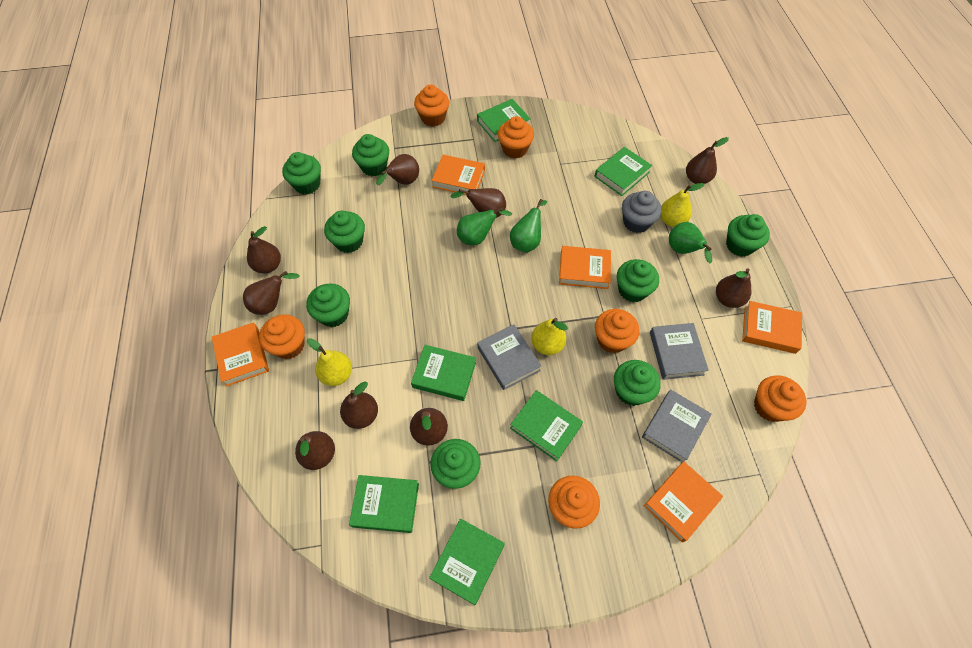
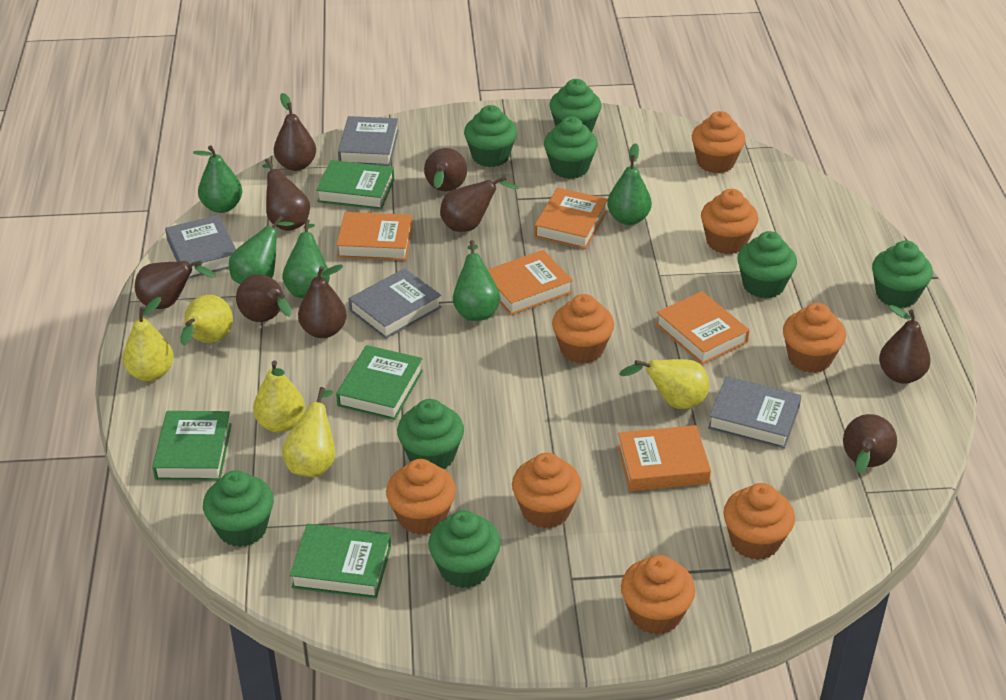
green book: [349,475,419,533] [411,345,476,401] [429,519,505,605] [477,99,530,142] [510,390,583,462] [595,147,652,196] = 6 -> [152,411,232,481] [290,524,391,599] [316,160,394,209] [336,345,423,420] = 4
green pear: [457,207,512,245] [510,199,547,253] [669,222,712,264] = 3 -> [193,145,242,213] [229,216,294,284] [282,219,330,298] [453,240,500,321] [607,143,652,225] = 5
grey book: [477,324,541,390] [642,390,712,463] [650,323,709,380] = 3 -> [165,215,236,279] [338,116,399,166] [349,268,442,339] [708,376,802,449] = 4
grey cupcake: [622,191,662,233] = 1 -> none = 0
orange cupcake: [259,314,305,359] [414,85,449,127] [498,116,534,159] [548,476,600,529] [595,309,640,353] [754,375,806,422] = 6 -> [386,459,456,535] [512,453,581,528] [552,294,614,364] [621,555,695,635] [692,111,746,173] [701,189,758,254] [723,483,795,560] [783,303,846,373] = 8
yellow pear: [307,338,352,386] [531,318,568,355] [660,183,705,227] = 3 -> [123,297,174,381] [181,295,233,345] [253,360,305,433] [282,387,335,478] [619,359,709,409] = 5

